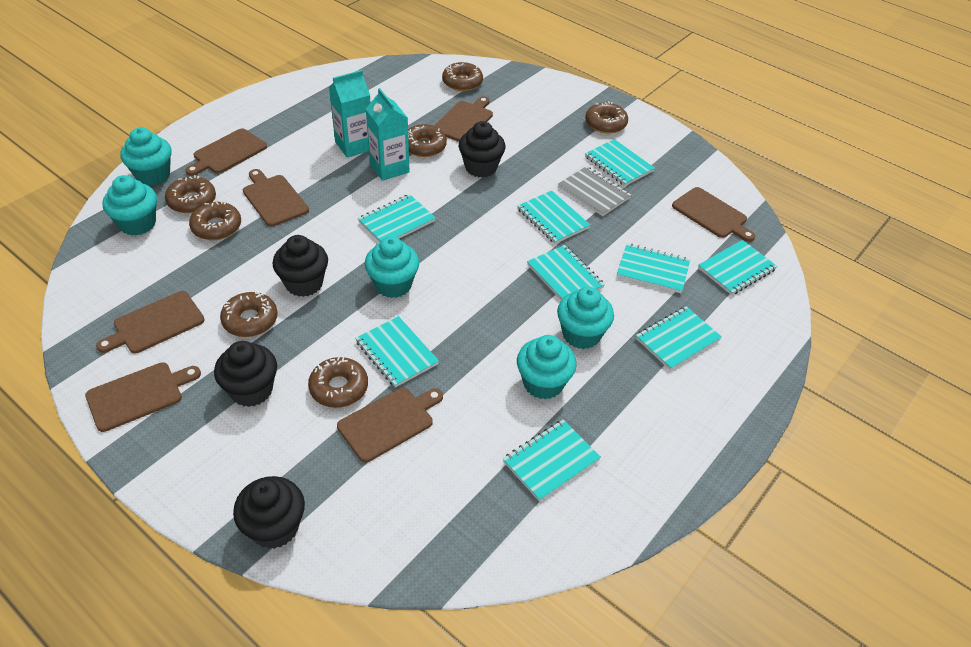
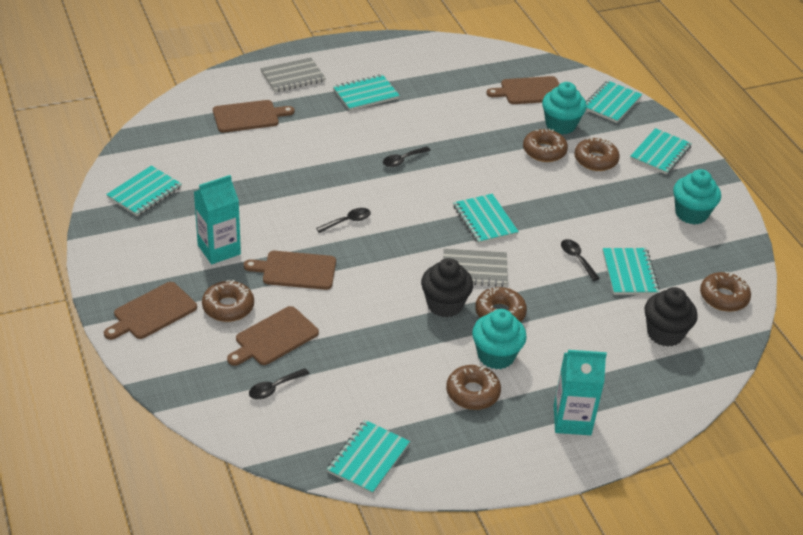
black cupcake: [214,341,277,407] [233,476,305,549] [273,235,328,297] [459,121,506,178] = 4 -> [421,258,473,317] [644,287,698,347] = 2
black spoon: none = 0 -> [249,368,310,400] [316,208,371,233] [383,146,431,167] [561,239,600,281] = 4
brown cutting board: [85,362,201,432] [96,291,205,353] [185,128,267,176] [243,169,309,227] [337,387,443,462] [434,96,493,142] [672,187,755,242] = 7 -> [104,282,197,340] [213,100,294,133] [227,306,319,366] [244,251,336,290] [486,76,559,104] = 5
brown donut: [165,175,216,213] [189,201,241,240] [220,292,277,337] [308,357,368,408] [408,124,447,157] [442,62,483,91] [585,101,628,134] = 7 -> [202,280,254,322] [446,365,501,410] [475,287,527,322] [523,128,568,162] [574,137,620,171] [700,272,751,311] = 6
grey notebook: [558,166,631,216] = 1 -> [260,57,326,92] [443,249,508,287] = 2
turquoise cupcake: [102,175,157,236] [120,127,171,186] [365,236,419,298] [517,335,577,400] [557,287,614,349] = 5 -> [472,309,527,369] [542,82,587,134] [673,169,721,225] = 3
turquoise notebook: [355,316,439,388] [358,194,436,242] [503,419,601,502] [517,191,590,244] [527,245,605,300] [585,139,655,186] [617,244,690,293] [636,306,722,370] [698,240,777,295] = 9 -> [106,165,182,216] [327,420,410,494] [333,74,400,111] [453,194,519,244] [586,81,642,123] [602,248,660,295] [630,128,692,175] = 7

